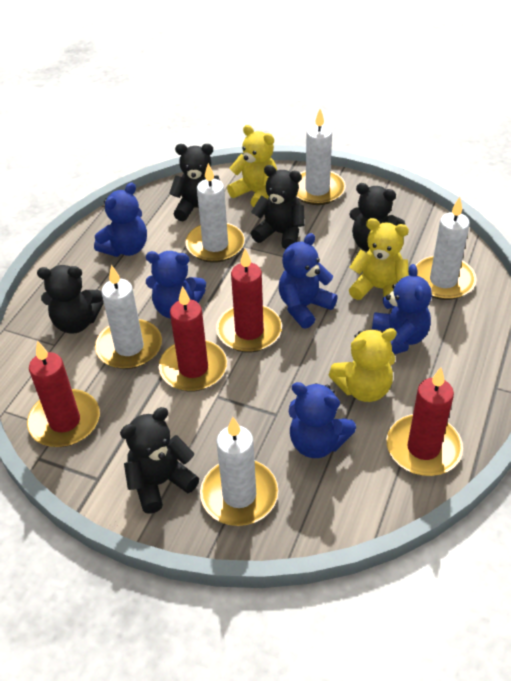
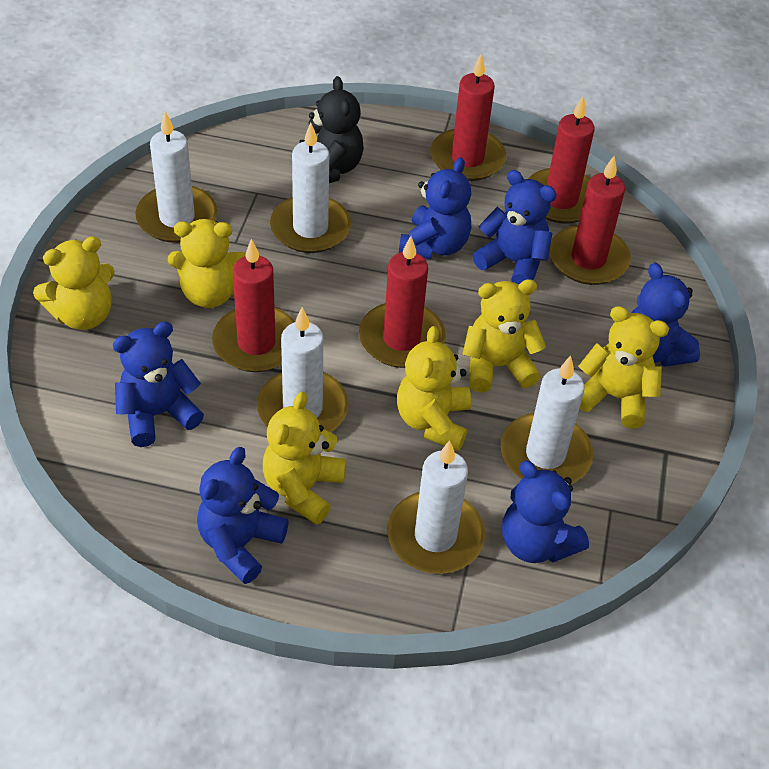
black teddy bear: [37,265,104,334] [120,407,199,514] [169,144,220,221] [251,165,305,249] [349,183,405,252] = 5 -> [299,76,364,183] = 1
blue teddy bear: [94,182,147,257] [146,251,206,319] [279,233,338,329] [289,382,356,458] [372,264,432,354] = 5 -> [113,321,204,447] [197,447,289,584] [399,157,471,259] [473,170,557,285] [502,461,589,563] [631,263,700,367] = 6
red candle: [27,341,100,447] [159,286,227,392] [216,249,282,353] [387,367,463,476] = 4 -> [212,239,295,372] [359,236,446,368] [430,54,506,181] [528,96,595,223] [549,156,631,285] = 5
yellow teddy bear: [227,125,277,207] [329,328,397,402] [349,218,409,300] = 3 -> [33,236,115,330] [168,219,246,308] [263,392,346,525] [397,326,471,451] [462,279,546,393] [578,306,669,429] = 6

